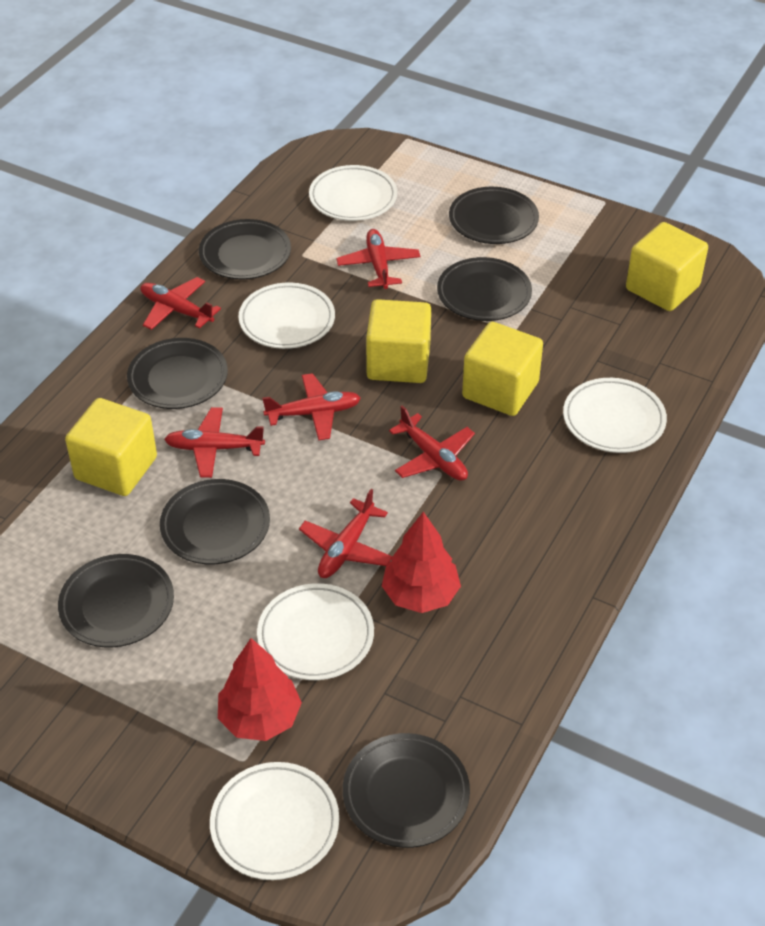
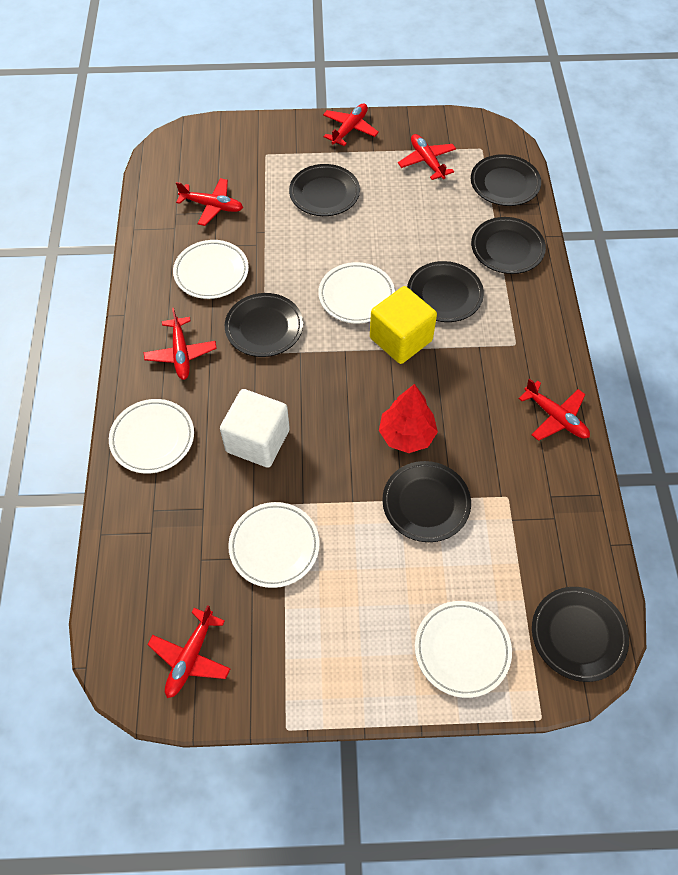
red tree: [218,638,302,741] [382,512,461,613] = 2 -> [379,384,438,453] = 1
white cube: none = 0 -> [220,389,290,468] = 1
yellow cube: [65,398,157,496] [366,299,431,383] [462,322,543,416] [626,222,708,311] = 4 -> [370,286,437,364] = 1

